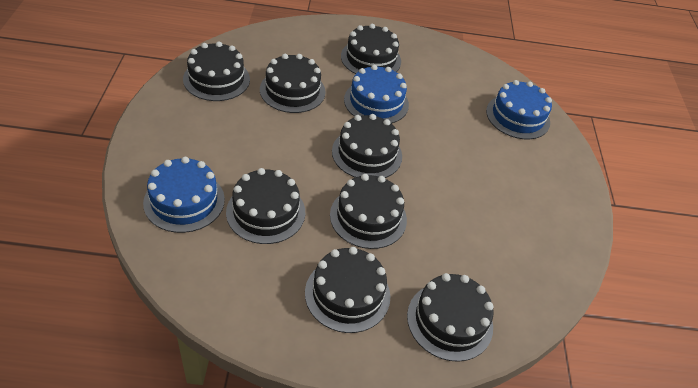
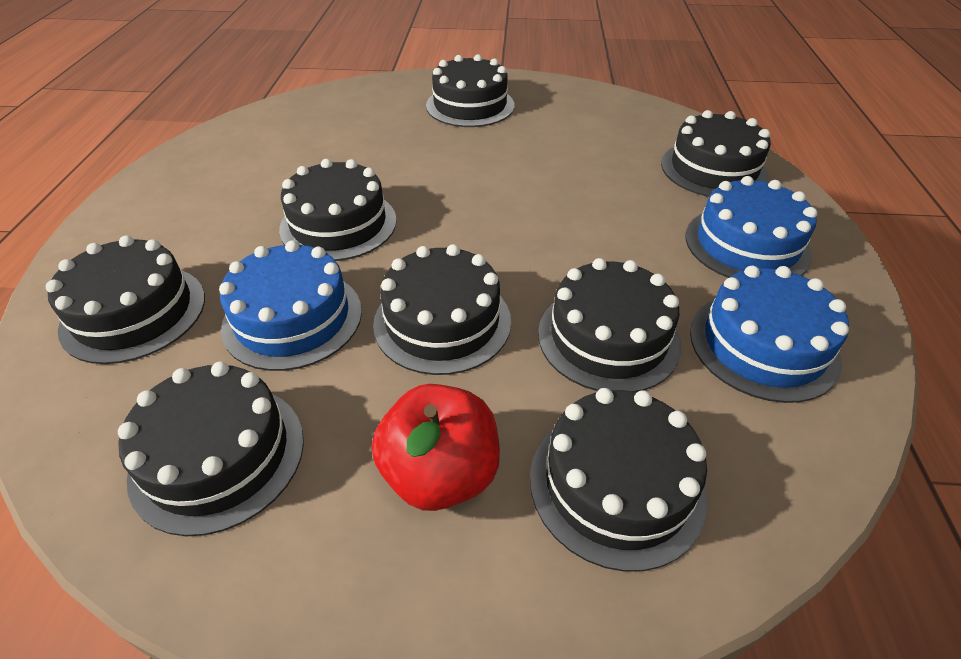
red apple: none = 0 -> [372,384,500,511] = 1

